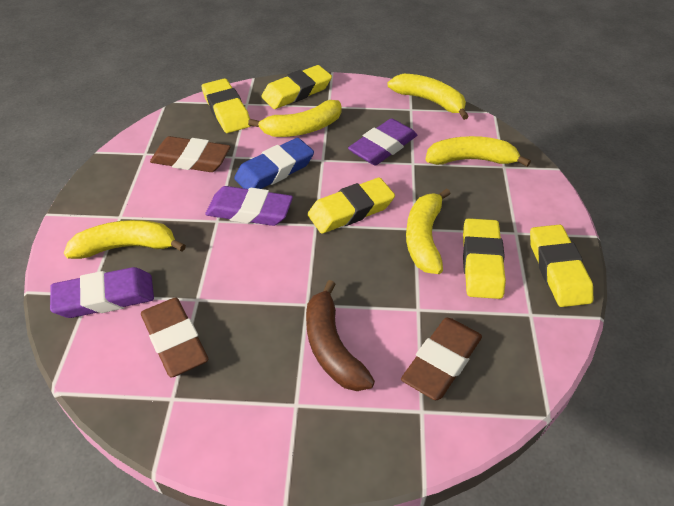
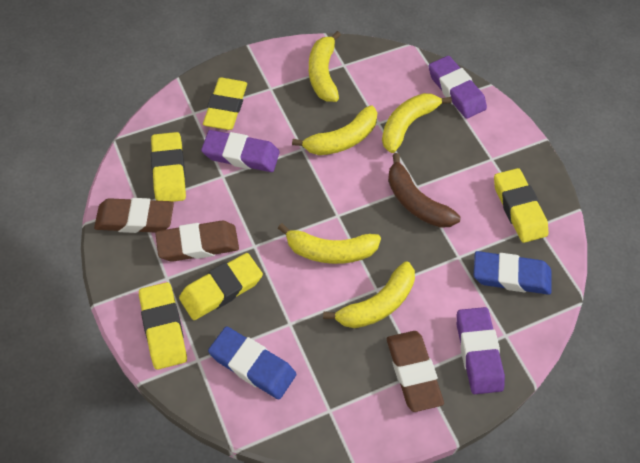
blue eraser: [234,138,314,189] = 1 -> [208,327,296,399] [474,251,551,295] = 2

